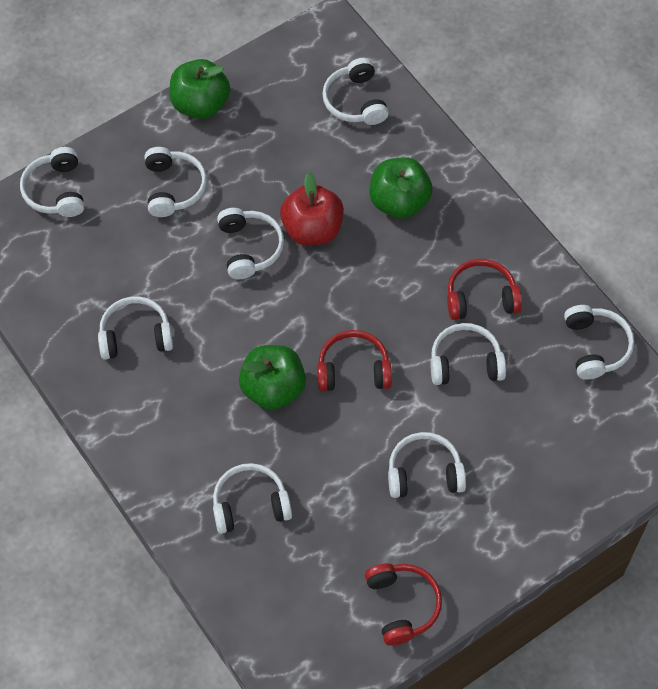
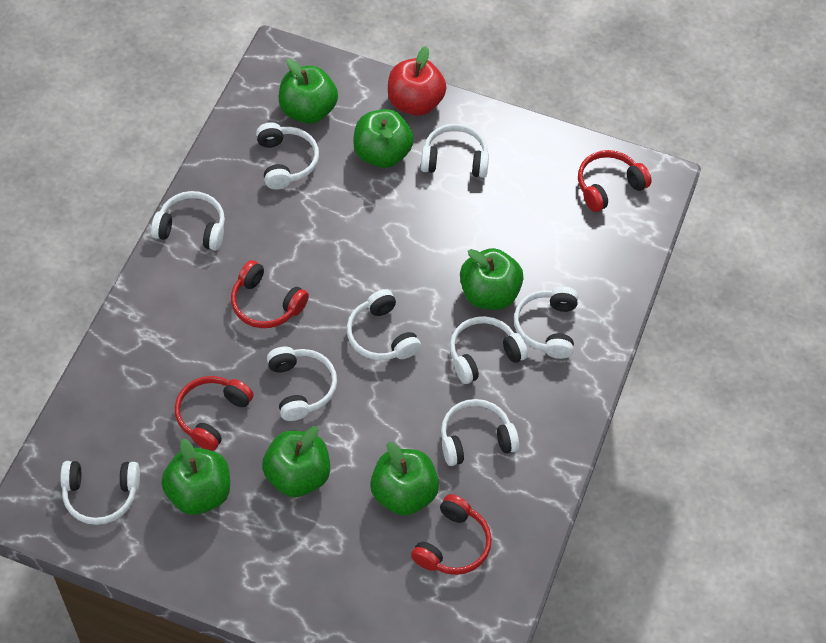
green apple: [170,59,230,119] [239,345,306,410] [370,157,432,219] = 3 -> [161,438,230,515] [262,426,330,497] [279,59,338,124] [353,109,414,168] [370,442,439,516] [460,248,524,310] = 6
red headphones: [317,330,392,391] [365,563,442,646] [447,259,522,320] = 3 -> [175,376,254,451] [231,260,309,328] [411,494,492,575] [578,150,652,212] = 4

